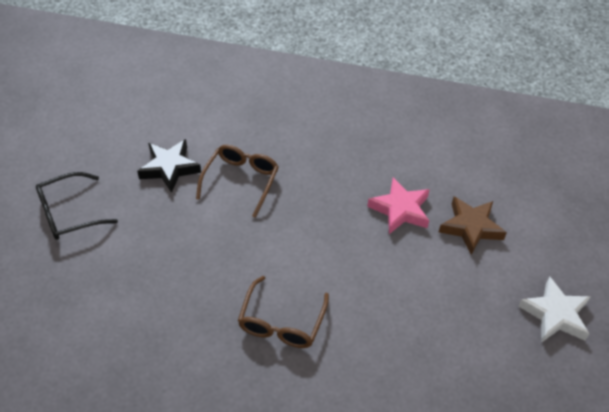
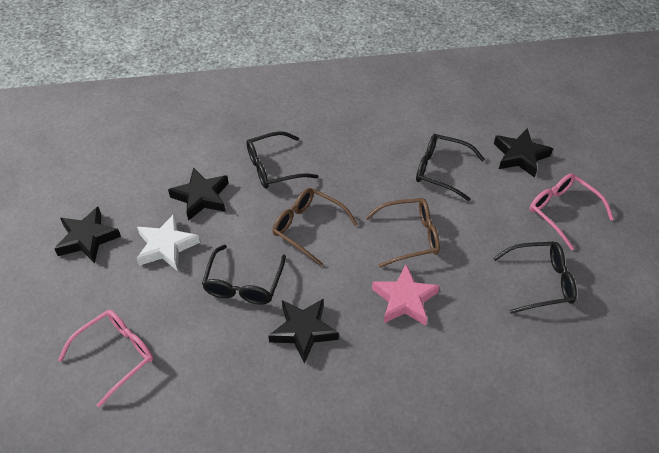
black glasses: [36,172,118,240] = 1 -> [202,245,286,305] [246,131,318,189] [416,134,485,201] [493,242,577,314] = 4
black star: [137,139,201,193] = 1 -> [54,207,121,264] [168,167,229,221] [268,298,339,364] [494,128,553,178] = 4
brown star: [439,197,507,255] = 1 -> none = 0
pink glasses: none = 0 -> [58,310,153,407] [530,173,614,250] = 2

